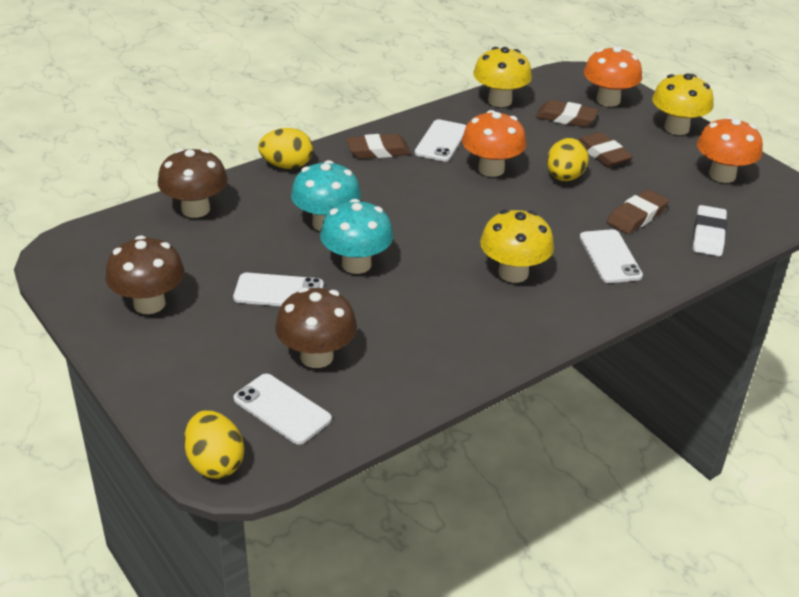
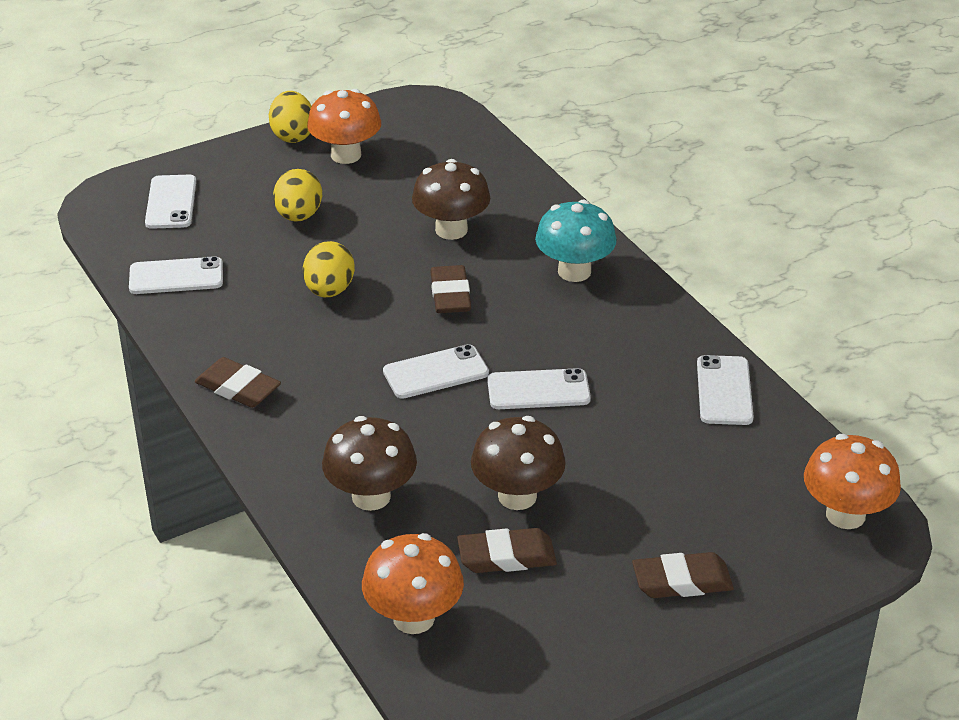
turquoise mushroom: [291,160,361,231] [320,199,394,274] = 2 -> [535,200,617,282] = 1
white eraser: [693,205,727,256] = 1 -> none = 0
white phone: [233,273,324,306] [233,374,332,445] [415,119,466,162] [580,229,643,283] = 4 -> [129,256,223,294] [145,175,196,229] [383,344,489,399] [487,368,591,409] [697,355,754,425] = 5
yellow mushroom: [473,47,532,107] [480,209,554,283] [652,73,714,135] = 3 -> none = 0

